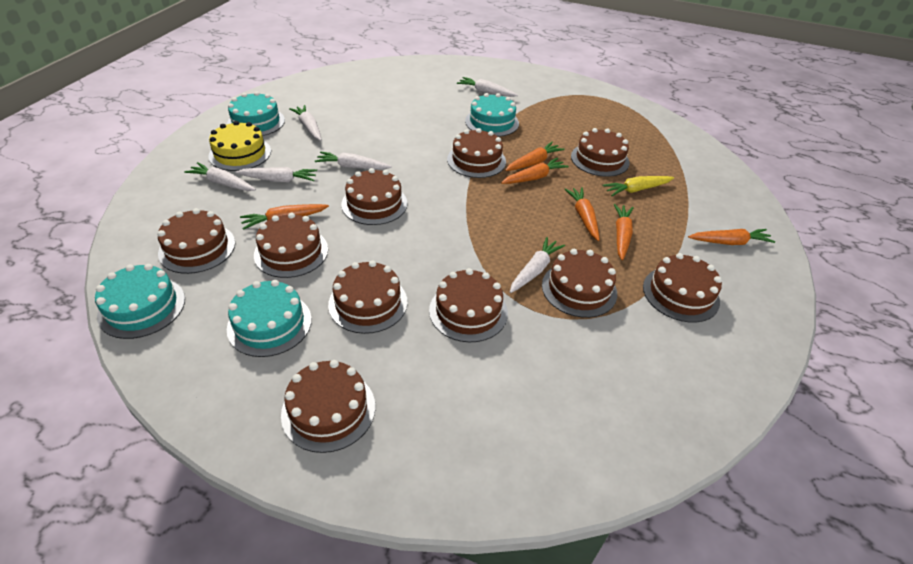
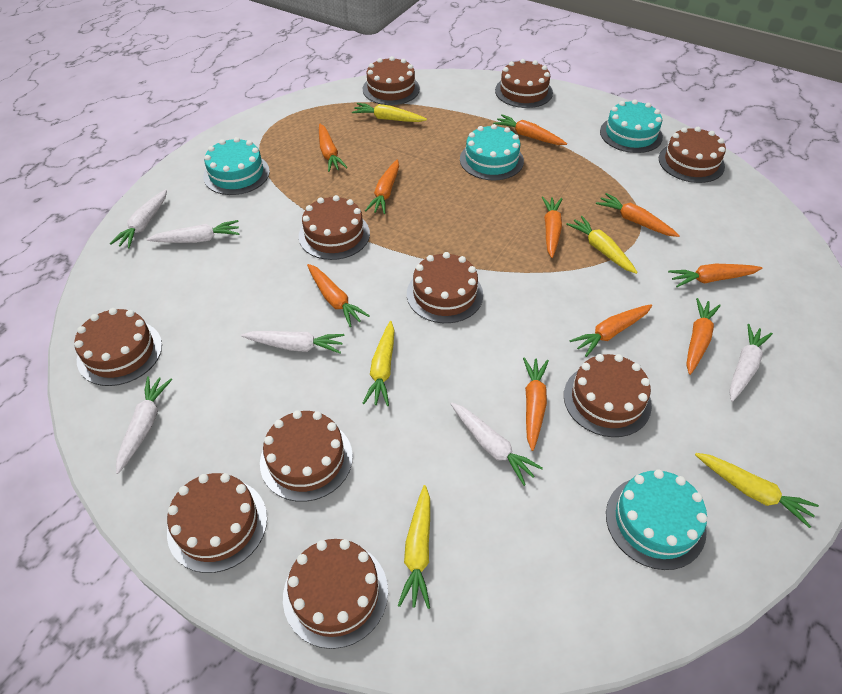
orange carrot: [240,204,329,230] [501,158,569,184] [505,142,564,171] [564,187,600,241] [614,204,634,260] [688,229,775,245] = 6 -> [307,264,370,327] [319,124,348,172] [365,160,399,214] [493,114,567,145] [523,357,549,451] [542,196,563,258] [570,304,652,357] [596,193,680,237] [668,264,762,287] [686,298,721,375] = 10
yellow cake: [208,121,271,171] = 1 -> none = 0
yellow carrot: [602,176,674,196] = 1 -> [352,103,427,122] [363,321,394,406] [398,485,430,609] [566,216,638,274] [695,453,819,528] = 5

